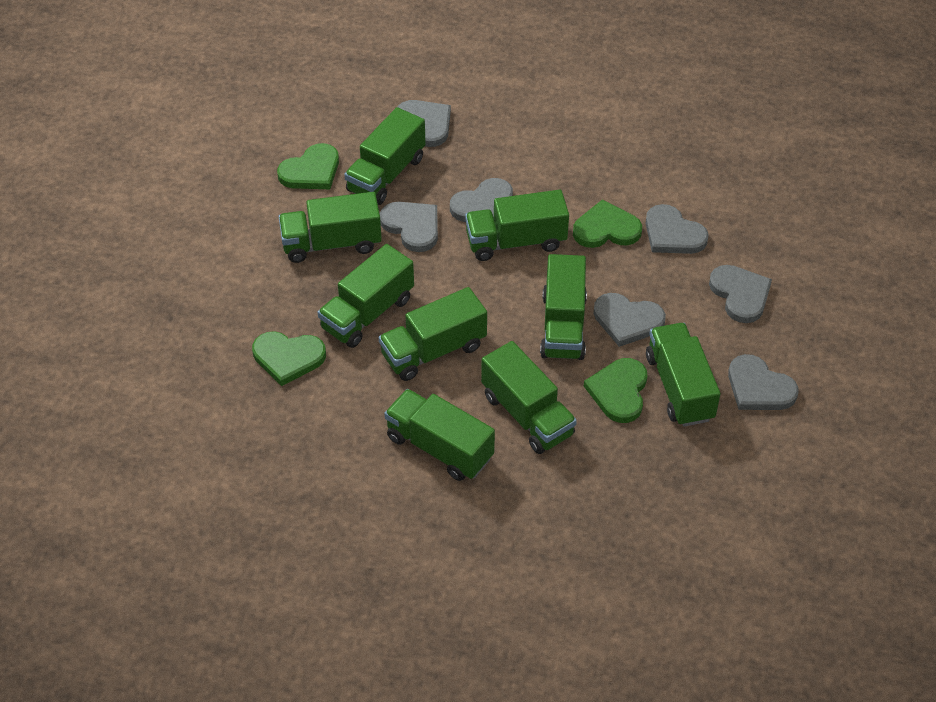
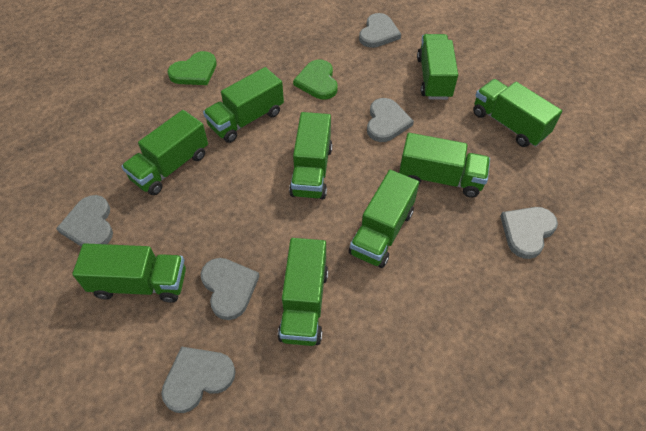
green heart: [252,331,326,386] [277,143,339,189] [573,200,642,248] [584,358,648,423] = 4 -> [167,51,217,85] [293,60,338,99] = 2
grey heart: [380,202,438,252] [397,100,451,147] [450,178,513,222] [594,293,666,347] [645,204,709,254] [709,265,772,323] [728,354,798,410] = 7 -> [56,195,113,247] [161,347,235,413] [201,258,260,320] [359,13,401,48] [367,98,414,142] [500,207,558,259] = 6

